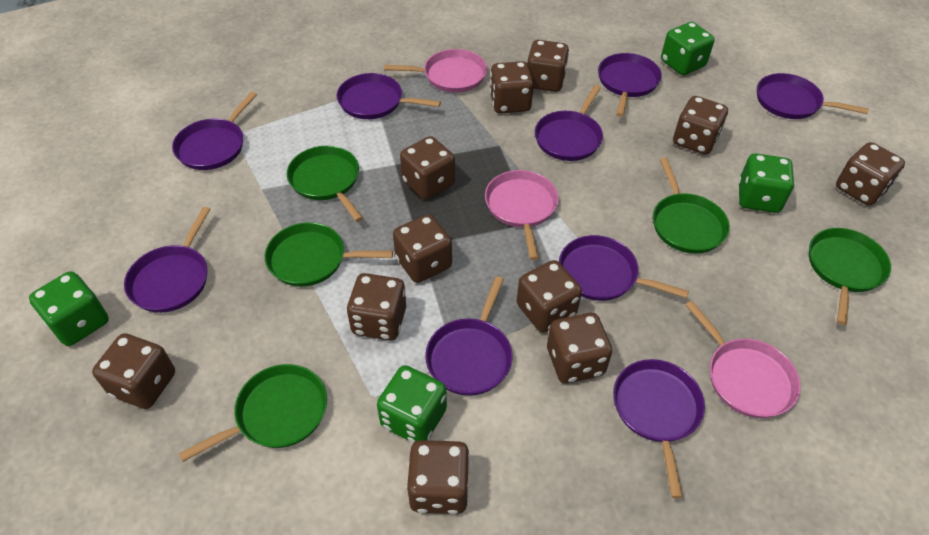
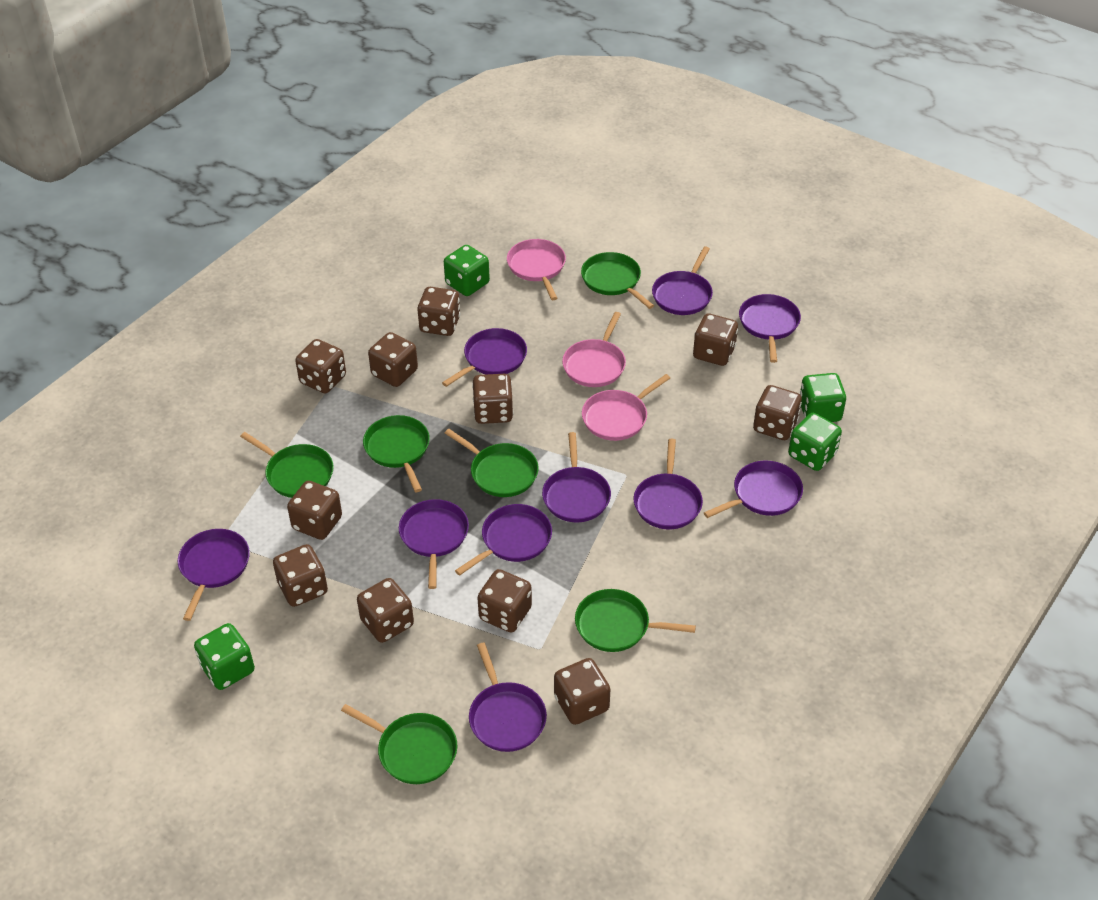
green pan: [179,364,327,462] [265,222,393,287] [287,146,363,222] [653,158,730,254] [809,228,891,325] = 5 -> [240,432,334,498] [341,704,457,784] [363,415,430,492] [445,429,539,497] [575,589,696,652] [581,252,654,309] = 6
purple pan: [124,207,211,313] [172,92,257,170] [337,73,441,119] [425,276,513,396] [535,85,603,161] [559,235,689,301] [598,53,662,117] [613,359,705,498] [757,73,869,119] = 9 -> [178,529,250,621] [399,499,469,589] [442,328,527,387] [455,504,552,576] [469,643,547,752] [542,432,611,522] [634,439,703,529] [652,246,713,315] [704,460,803,518] [739,294,801,363] = 10

